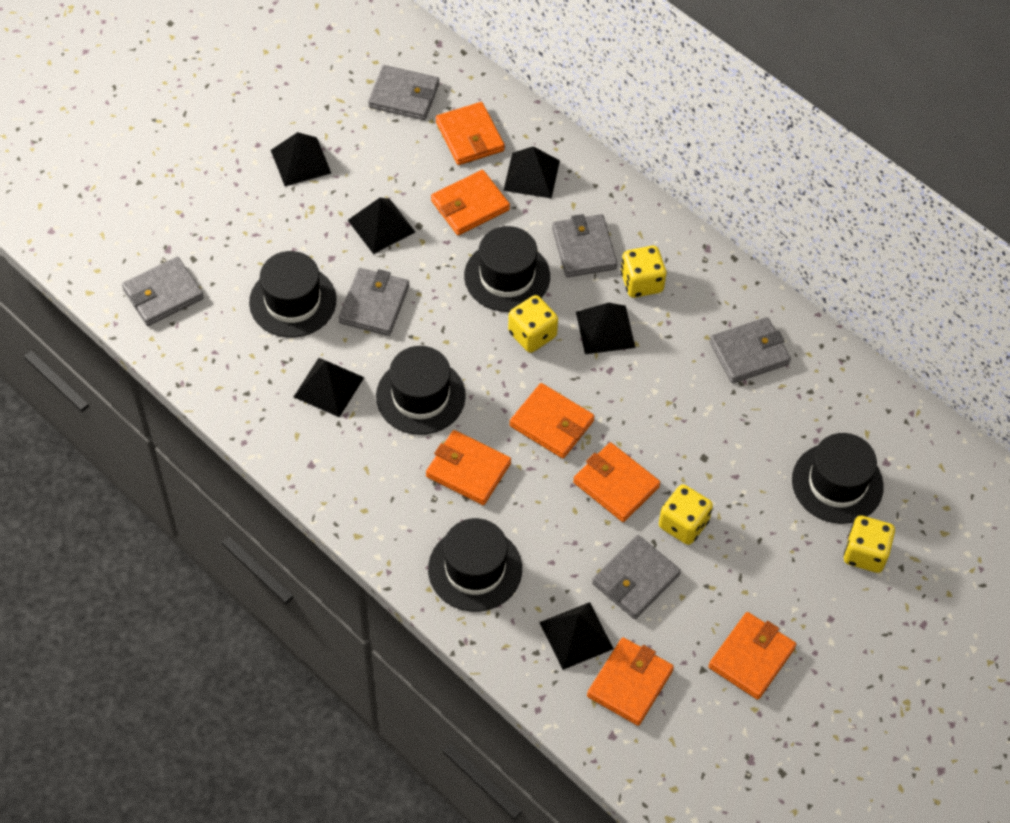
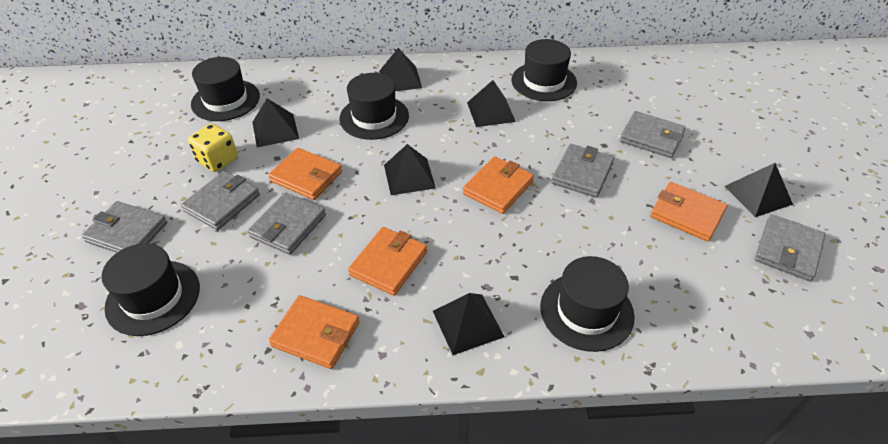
orange wallet: [426,430,511,505] [431,170,510,235] [436,102,505,165] [509,383,595,459] [573,442,660,522] [587,637,674,726] [708,612,796,700] = 7 -> [268,148,342,200] [268,295,360,369] [348,227,427,296] [463,156,534,214] [650,182,727,242] = 5
yellow dice: [508,295,558,353] [621,246,666,298] [659,484,713,545] [844,516,895,573] = 4 -> [188,124,238,172] = 1

